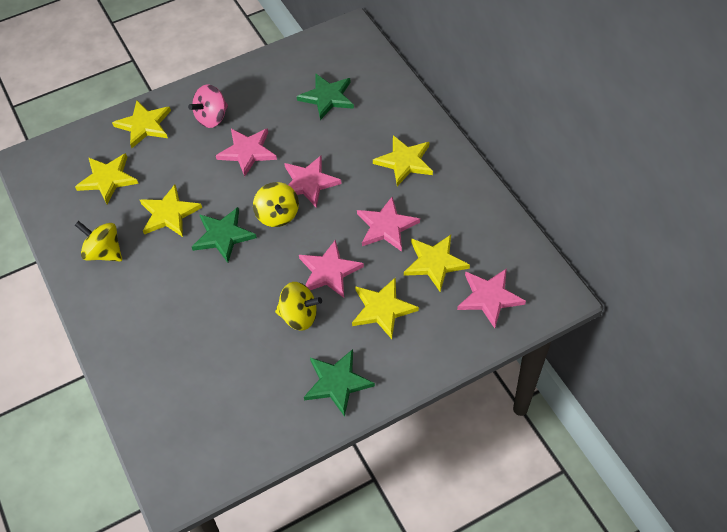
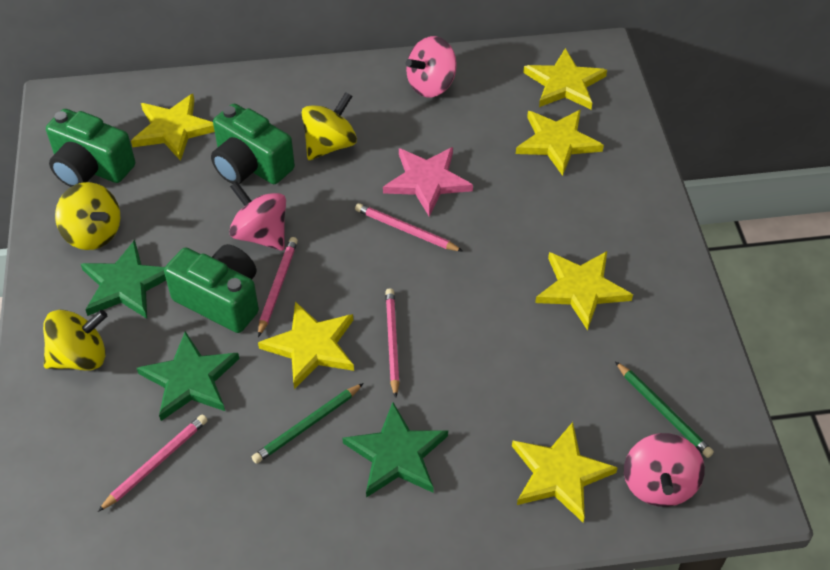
green camera: none = 0 -> [46,109,135,187] [164,244,259,333] [211,104,295,184] = 3
green pencil: none = 0 -> [252,383,364,464] [615,361,714,458] = 2
pink pencil: none = 0 -> [98,414,208,512] [258,237,298,337] [355,203,463,252] [385,288,400,398] = 4
pink spinning top: [188,84,228,128] = 1 -> [229,182,286,251] [406,36,457,97] [624,433,705,507] = 3
pink star: [216,128,277,176] [284,156,342,207] [299,239,364,298] [357,197,420,252] [457,268,526,328] = 5 -> [383,147,473,216] = 1

